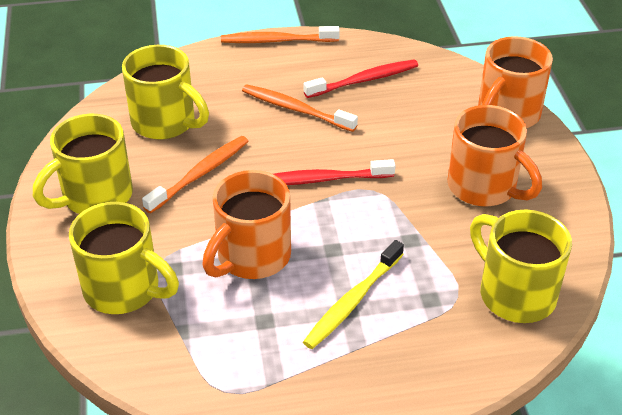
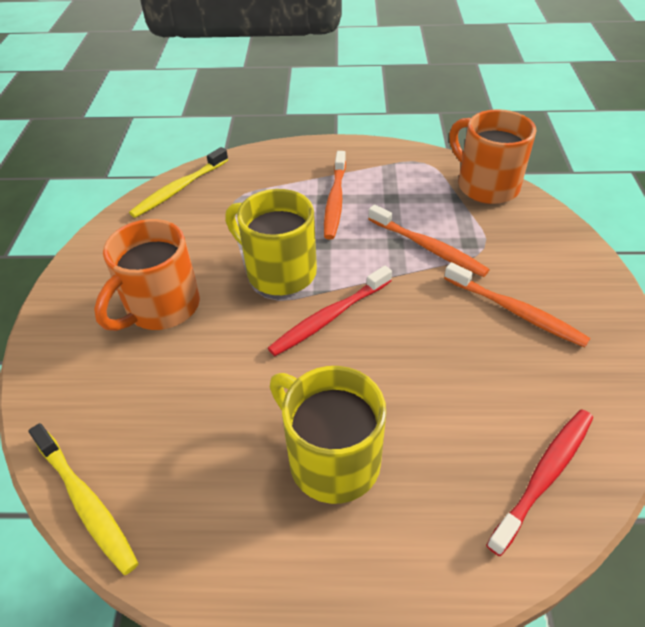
orange mug: [202,170,291,279] [448,105,542,206] [478,36,553,128] = 3 -> [94,219,200,331] [449,109,536,204] = 2
yellow mug: [33,114,133,214] [69,202,179,314] [122,45,209,140] [470,209,572,323] = 4 -> [225,189,317,295] [270,366,386,504] = 2
yellow toothbrush: [303,240,404,349] = 1 -> [28,423,139,575] [129,147,228,218] = 2

